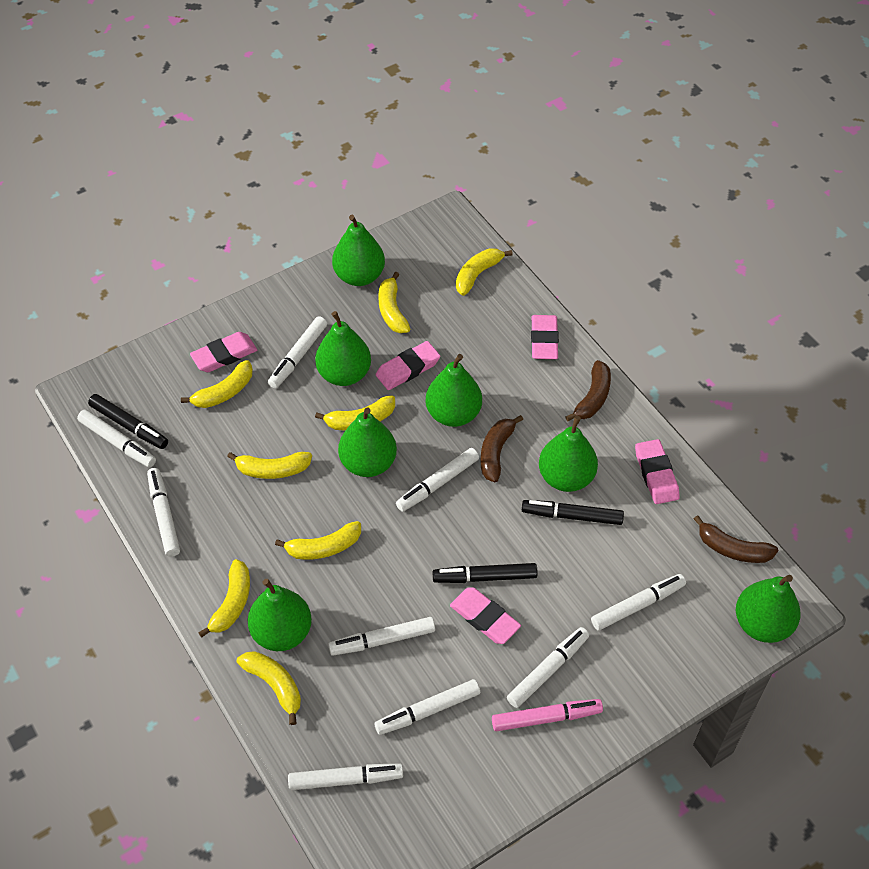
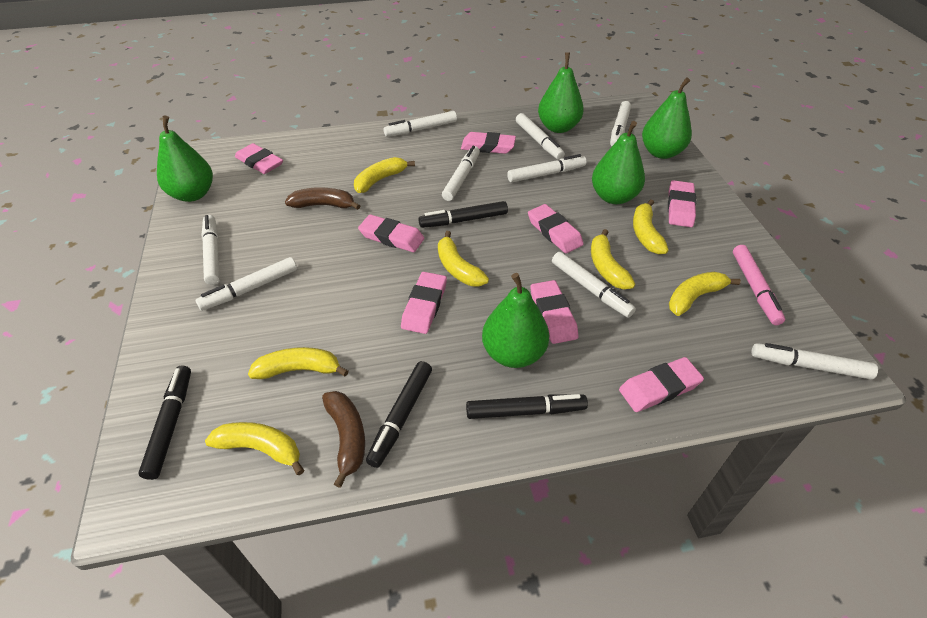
black marker: [88,394,168,449] [433,563,538,583] [522,500,624,525] = 3 -> [138,365,191,480] [366,361,432,468] [418,201,508,228] [466,394,588,419] = 4
brown banana: [481,415,523,482] [565,360,611,421] [694,515,778,563] = 3 -> [285,187,360,210] [322,391,365,488] = 2
green pear: [248,579,312,651] [315,311,371,386] [332,215,385,286] [338,407,397,477] [426,354,482,427] [539,416,598,492] [736,575,801,643] = 7 -> [157,116,213,202] [482,273,549,368] [538,52,584,133] [592,121,645,204] [642,78,692,159] = 5
pink eraser: [190,332,257,372] [376,341,440,390] [450,588,521,644] [531,315,559,359] [635,439,680,504] = 5 -> [235,143,283,174] [358,214,424,252] [401,272,447,334] [461,132,516,154] [528,204,584,253] [531,280,578,344] [619,357,704,412] [668,180,696,227] = 8
yellow banana: [181,360,253,408] [198,559,250,638] [227,452,312,479] [237,651,301,725] [275,521,361,560] [315,395,395,430] [378,272,410,333] [456,248,513,296] = 8 -> [205,422,304,475] [248,347,349,379] [354,157,415,193] [438,231,489,287] [591,229,635,289] [633,200,669,254] [669,272,741,316] = 7

